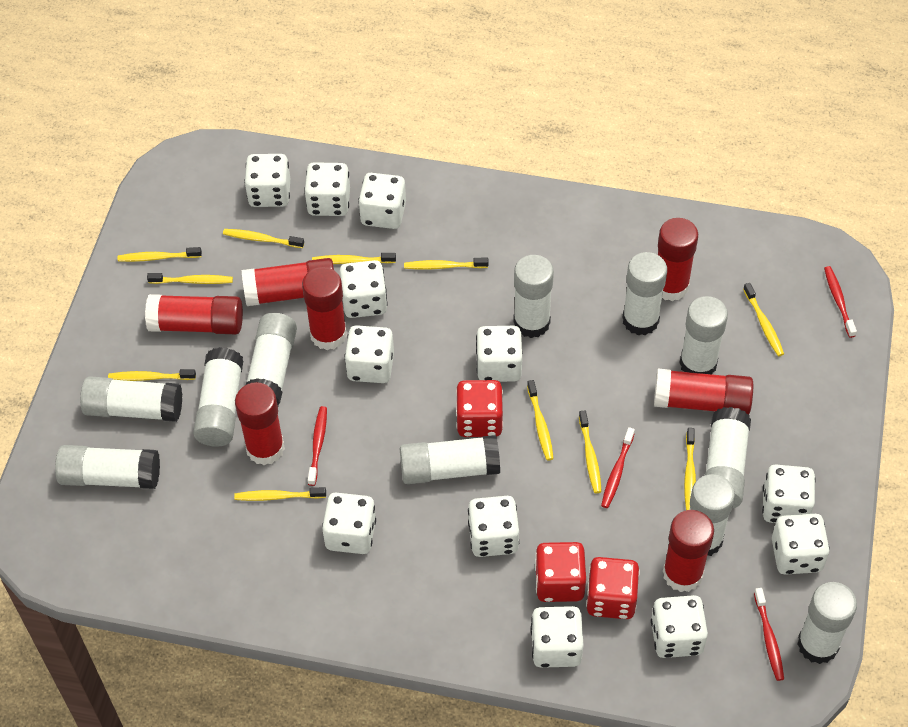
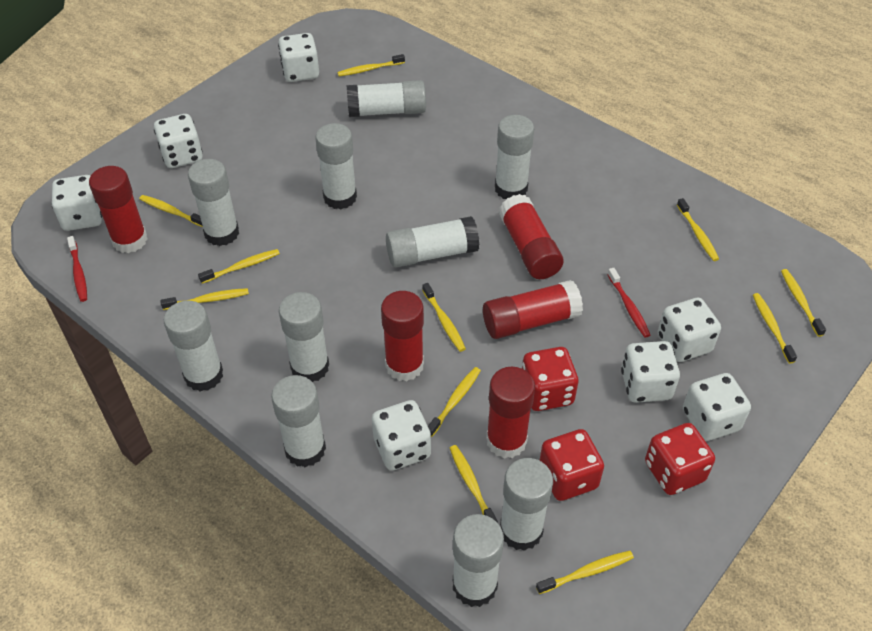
red glue stick: [145,294,243,334] [235,382,285,465] [242,258,334,306] [302,267,347,350] [654,369,753,414] [658,218,698,301] [663,510,714,592] = 7 -> [89,166,148,253] [381,291,424,381] [483,280,583,339] [486,367,535,459] [498,194,564,279] = 5
red toothbrush: [308,406,327,486] [601,427,635,508] [754,588,784,681] [824,266,857,338] = 4 -> [67,236,87,302] [607,268,650,338] = 2
white dice: [244,154,290,207] [304,162,350,216] [322,493,376,554] [340,260,387,318] [344,325,394,383] [358,173,406,229] [468,496,519,557] [476,326,522,382] [531,606,583,668] [651,595,708,658] [762,465,815,523] [772,514,830,575] = 12 -> [51,175,102,231] [154,114,203,168] [278,33,319,82] [372,400,431,471] [621,341,680,403] [658,298,721,362] [683,373,751,441] = 7
white glue stick: [55,445,160,489] [80,376,182,422] [193,347,243,447] [246,313,297,406] [400,435,500,484] [513,255,554,338] [622,252,667,335] [679,296,728,374] [690,474,735,556] [704,407,751,509] [797,582,857,664] = 11 -> [164,300,223,392] [188,159,239,246] [271,375,326,467] [279,292,329,382] [315,123,357,210] [347,80,426,117] [386,216,480,268] [453,514,504,607] [495,115,534,199] [500,458,553,551] = 10

